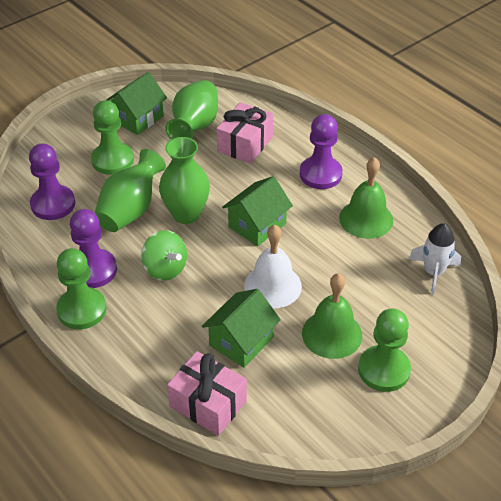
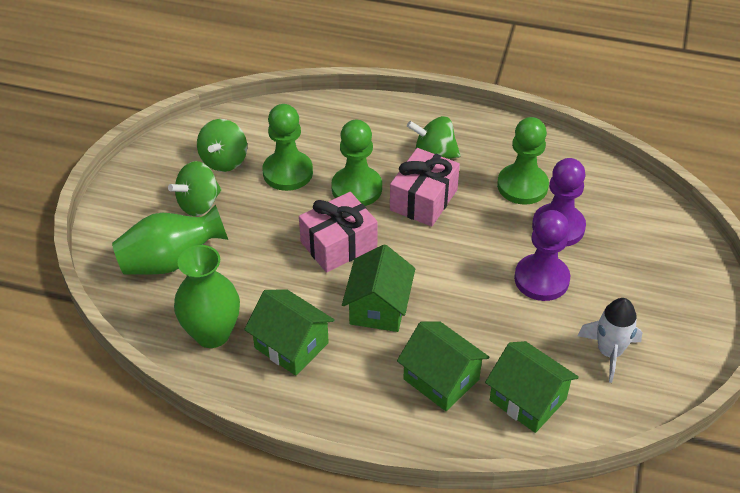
green bell: [302,273,362,359] [339,157,393,239] = 2 -> none = 0
green house: [106,72,167,135] [202,289,281,368] [222,176,293,246] = 3 -> [244,290,335,376] [342,244,415,332] [397,322,489,411] [485,341,579,433] = 4
green spinning top: [141,230,187,281] = 1 -> [168,161,222,216] [197,119,247,172] [407,116,460,159] = 3
green vase: [95,149,166,232] [159,137,210,224] [166,80,218,140] = 3 -> [112,204,228,275] [174,245,240,348] = 2
purple pawn: [29,144,75,220] [70,209,117,288] [300,114,343,189] = 3 -> [514,210,570,301] [532,158,586,247] = 2
white bell: [244,225,302,308] = 1 -> none = 0

